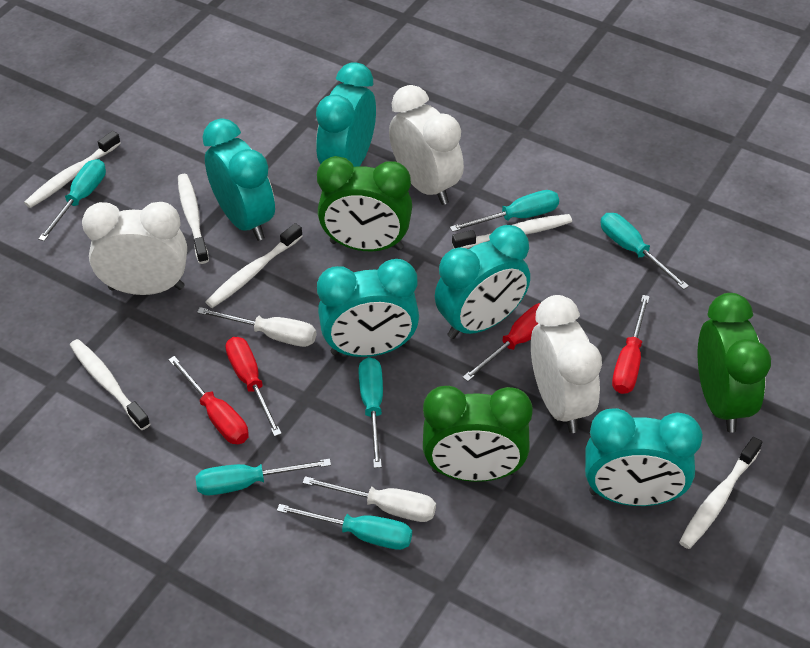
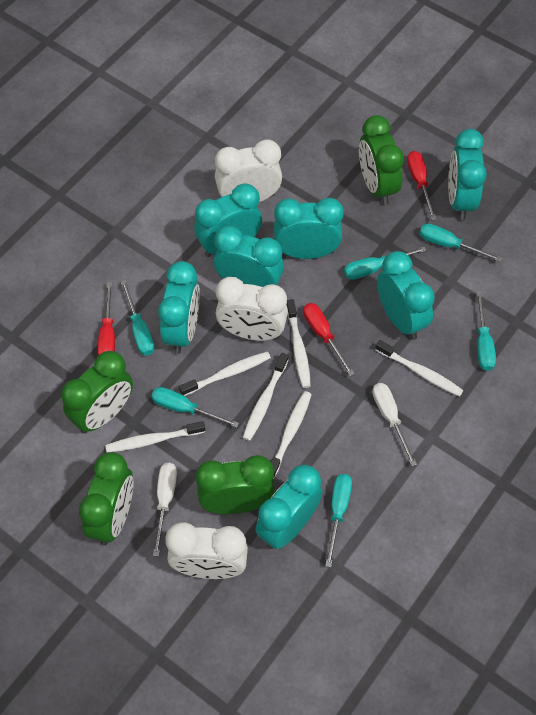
green clock: [317,156,412,251] [423,386,533,482] [698,293,771,433] = 3 -> [61,351,133,433] [79,452,133,545] [196,455,275,514] [359,115,404,205] = 4
red screwdriver: [168,356,249,444] [225,337,282,436] [462,303,540,381] [612,295,650,394] = 4 -> [98,282,115,355] [303,303,355,376] [407,151,437,220] = 3
turquoise clock: [202,118,275,241] [316,62,376,167] [317,259,419,357] [435,225,530,339] [585,408,703,506] = 5 -> [158,261,200,354] [194,183,262,257] [214,226,284,287] [255,465,323,549] [274,198,344,259] [377,251,435,340] [448,129,487,220] = 7

